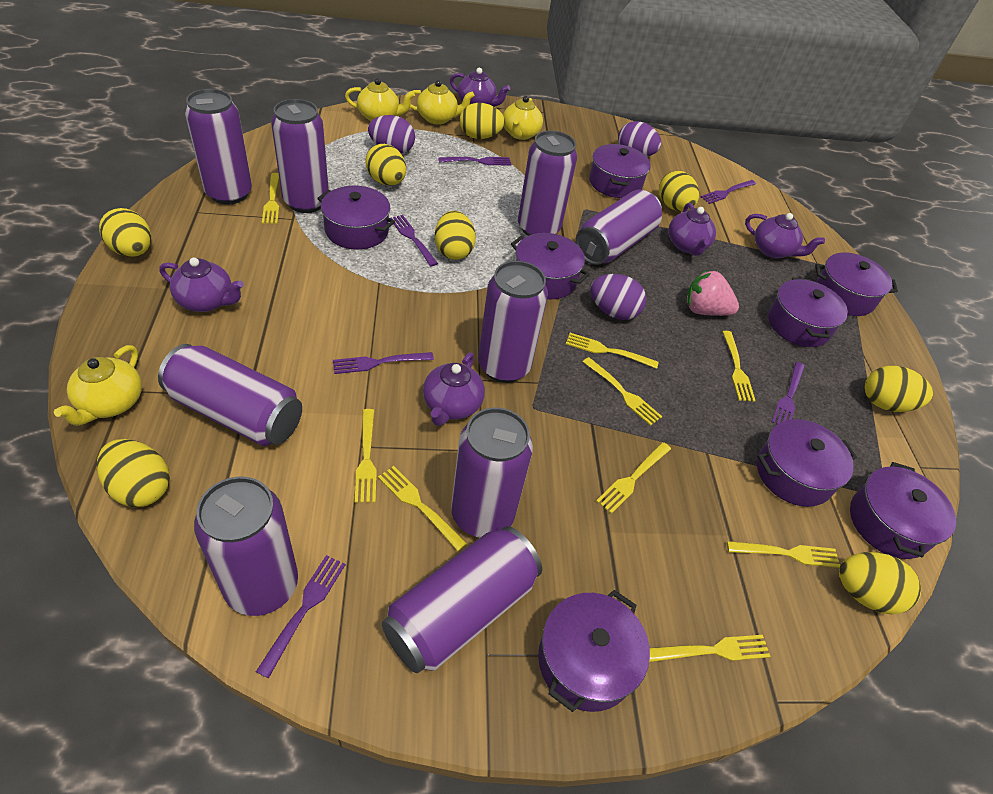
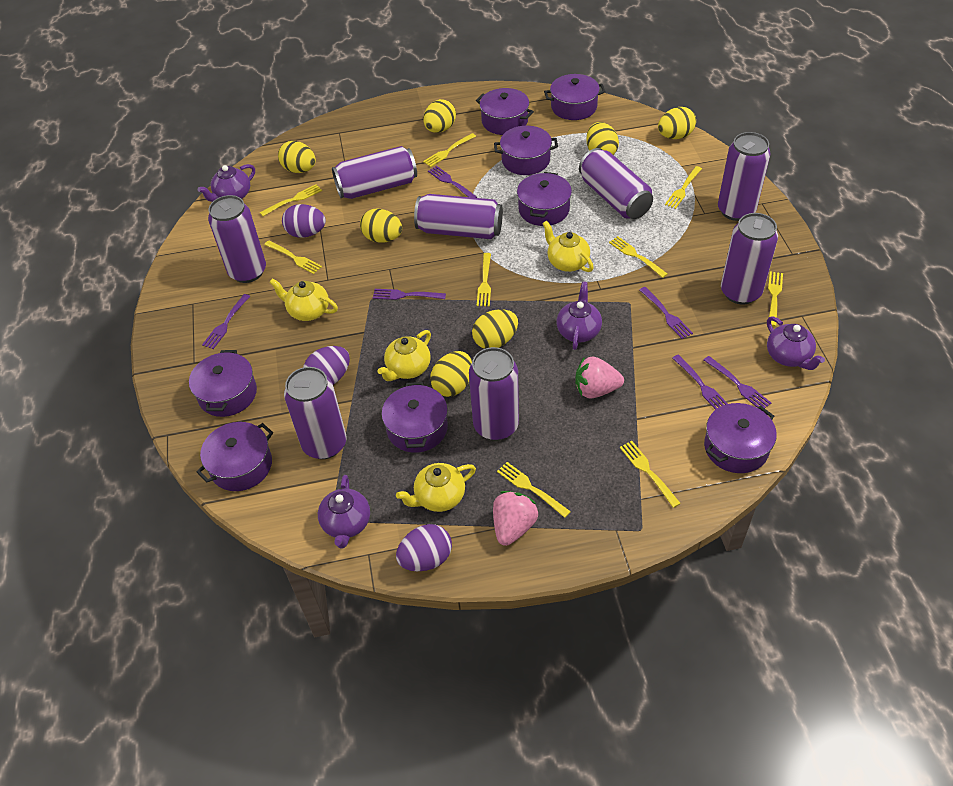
pink strawberry: [686,270,739,316] = 1 -> [493,491,538,546] [575,357,624,399] = 2
purple can: [158,344,302,446] [185,89,252,204] [194,476,298,616] [271,99,329,213] [382,526,542,673] [451,407,533,537] [478,261,548,383] [518,130,577,236] [575,190,662,265] = 9 -> [208,195,266,283] [284,367,347,459] [332,146,417,199] [414,194,503,239] [469,347,519,441] [579,148,653,219] [718,132,770,221] [721,213,778,304] = 8
purple teapot: [159,258,244,312] [423,352,485,426] [450,68,510,107] [668,203,716,256] [745,213,825,258] = 5 -> [198,164,255,202] [318,475,370,549] [556,281,602,350] [767,316,825,370] = 4
yellow egg: [97,439,170,507] [99,208,151,257] [365,144,406,186] [435,211,476,260] [460,103,505,139] [659,171,699,211] [839,552,921,614] [865,366,933,412] = 8 -> [278,141,316,173] [360,208,402,243] [423,99,456,133] [430,351,472,397] [472,309,518,349] [586,122,619,155] [658,107,696,139] = 7

